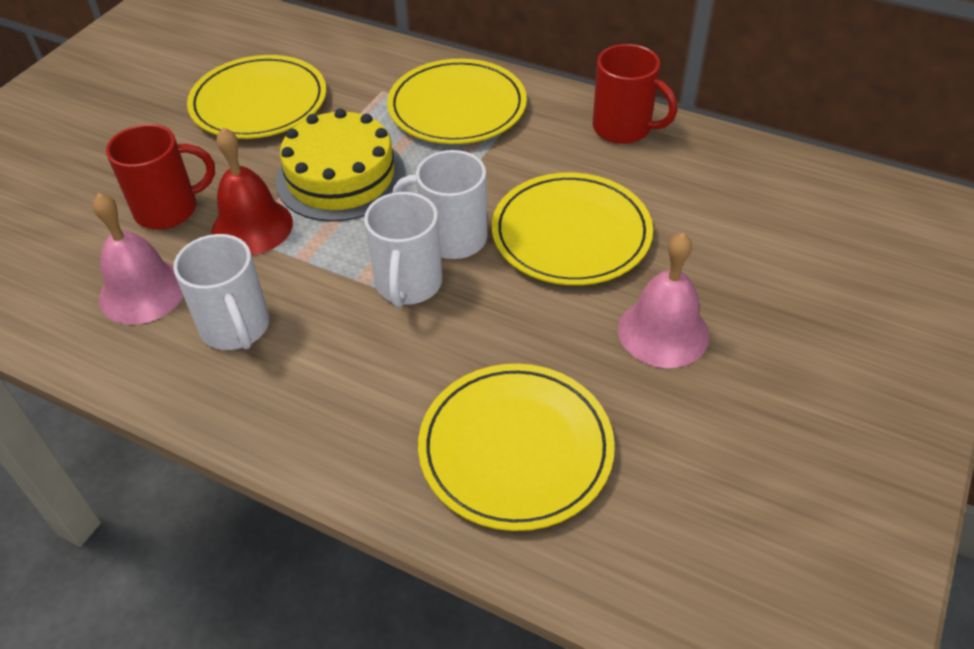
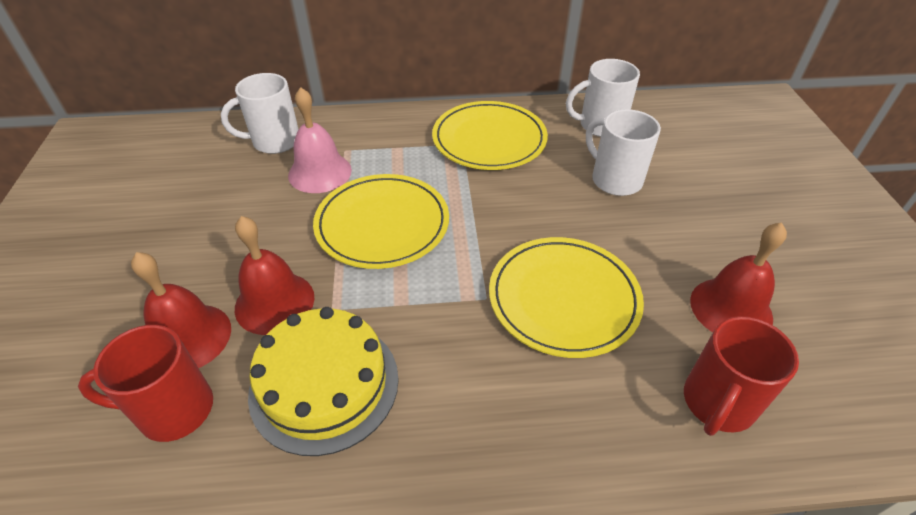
pink bell: [93,193,184,324] [618,233,709,368] = 2 -> [288,87,352,193] = 1
red bell: [211,127,293,255] = 1 -> [131,252,231,368] [235,216,314,335] [690,223,787,332] = 3
yellow plate: [187,55,326,139] [387,59,527,144] [418,364,615,531] [492,173,653,285] = 4 -> [313,174,449,269] [432,101,548,170] [489,237,644,358] = 3

